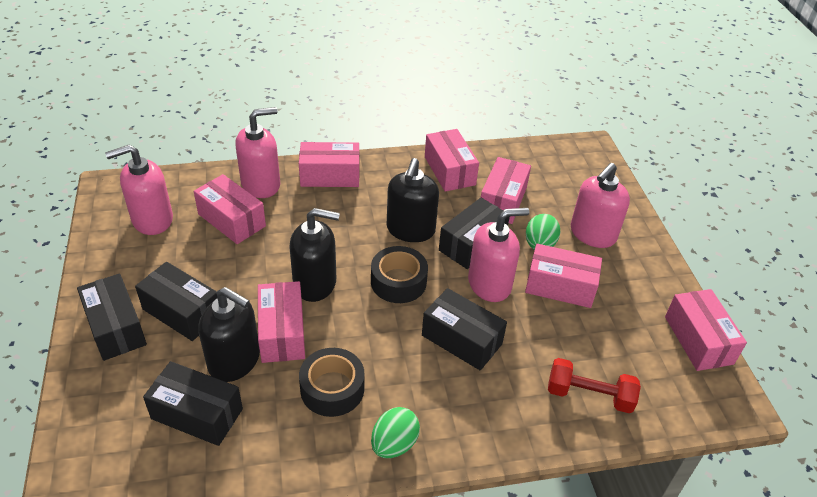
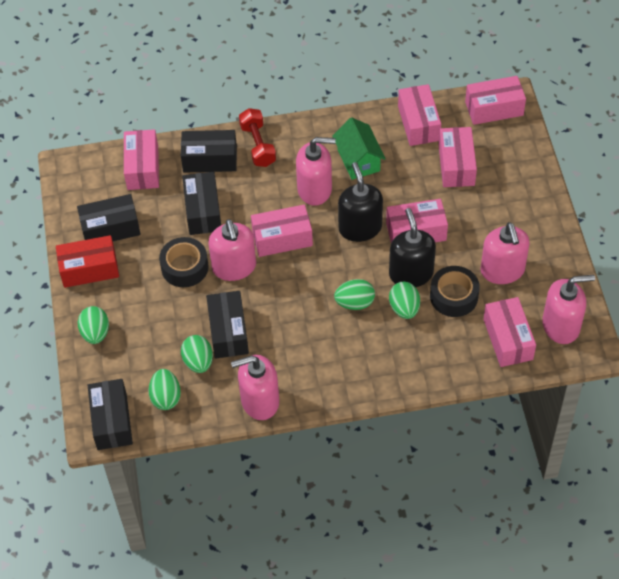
black soap dispenser: [199,287,260,382] [289,208,340,302] [387,158,439,242] = 3 -> [338,162,383,242] [389,208,436,287] = 2
green egg: [371,407,420,458] [526,214,561,250] = 2 -> [78,306,109,344] [148,369,181,410] [181,335,213,373] [334,279,375,310] [389,282,420,319] = 5
green house: none = 0 -> [332,117,386,180] = 1
pink soap dispenser: [105,145,173,235] [235,107,280,198] [468,208,529,302] [571,163,630,248] = 4 -> [208,219,256,281] [231,355,279,420] [296,137,336,206] [480,222,530,284] [542,275,595,344] = 5
red box: none = 0 -> [56,235,119,288] = 1

